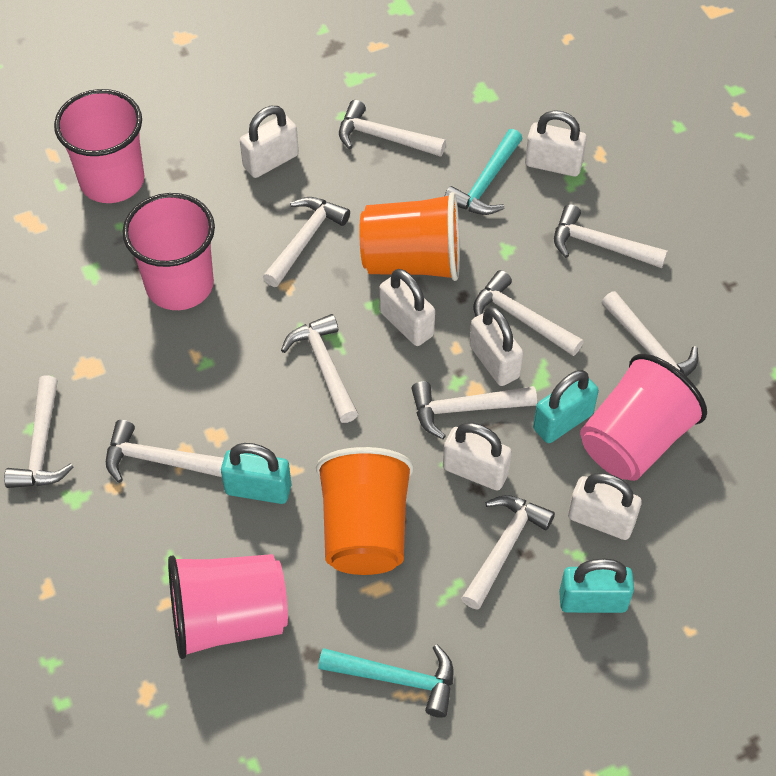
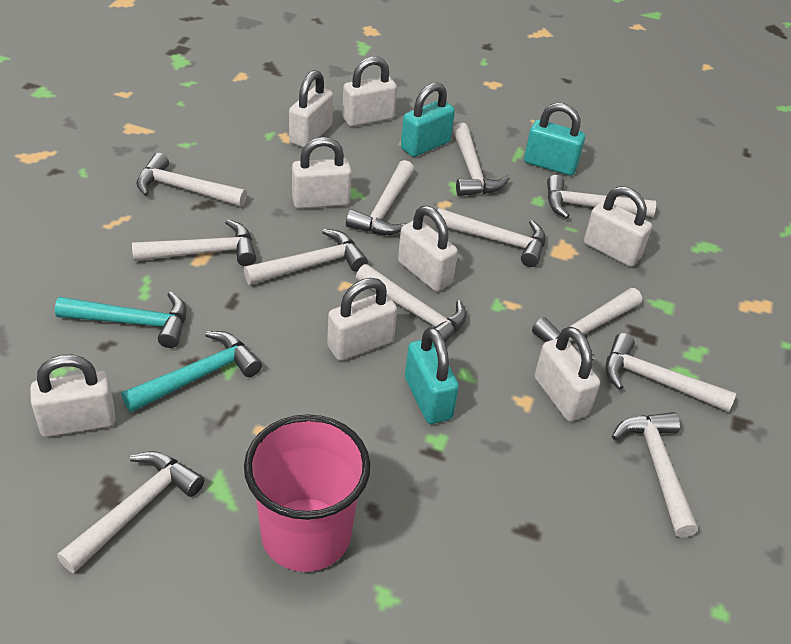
orange cup: [316,447,414,575] [359,192,460,281] = 2 -> none = 0
pink cup: [54,89,144,203] [122,193,215,310] [168,554,288,659] [580,354,707,481] = 4 -> [244,414,371,572] = 1
white hammer: [4,376,73,488] [106,420,224,483] [263,197,350,287] [281,314,358,423] [339,100,446,157] [411,381,537,439] [461,495,555,610] [473,270,584,356] [554,204,668,268] [601,291,698,377] = 10 -> [57,451,204,573] [132,220,256,266] [137,153,247,207] [244,229,368,285] [346,160,414,235] [356,264,466,342] [434,208,545,267] [453,123,510,196] [532,288,642,360] [547,175,656,219] [605,333,736,412] [612,412,698,538] = 12
white padlock: [240,106,299,178] [379,269,435,346] [443,422,512,491] [469,306,523,386] [525,110,587,177] [568,473,642,540] = 6 -> [30,355,116,437] [289,70,333,148] [292,137,352,209] [327,278,397,361] [342,57,397,127] [398,206,458,292] [535,327,600,422] [584,186,652,267] = 8

